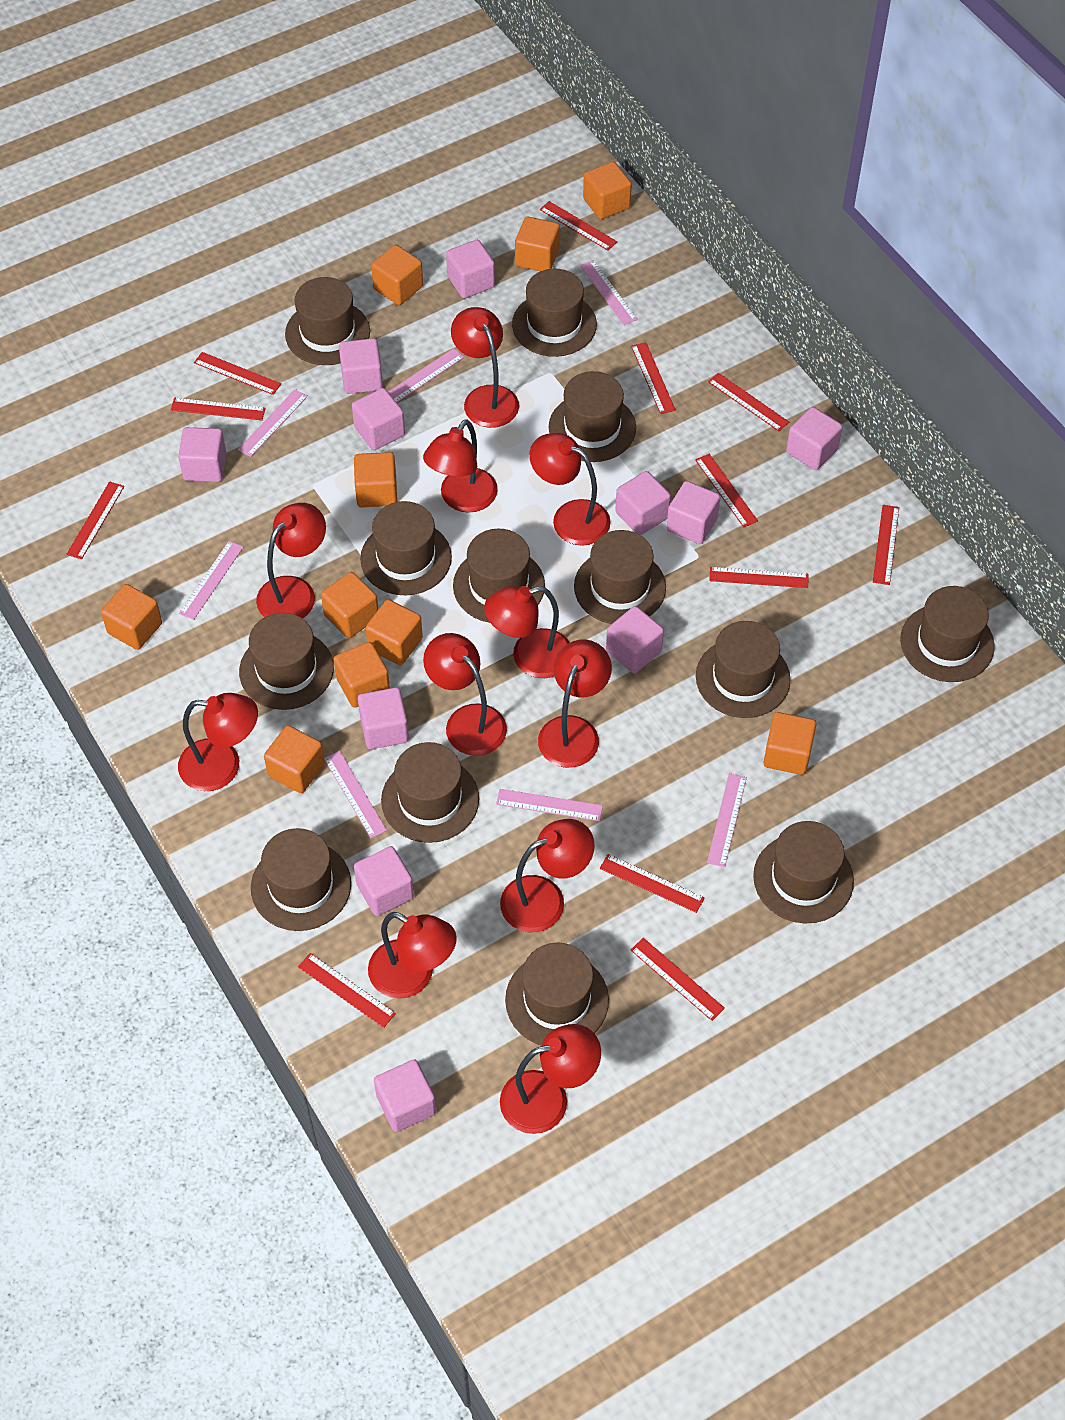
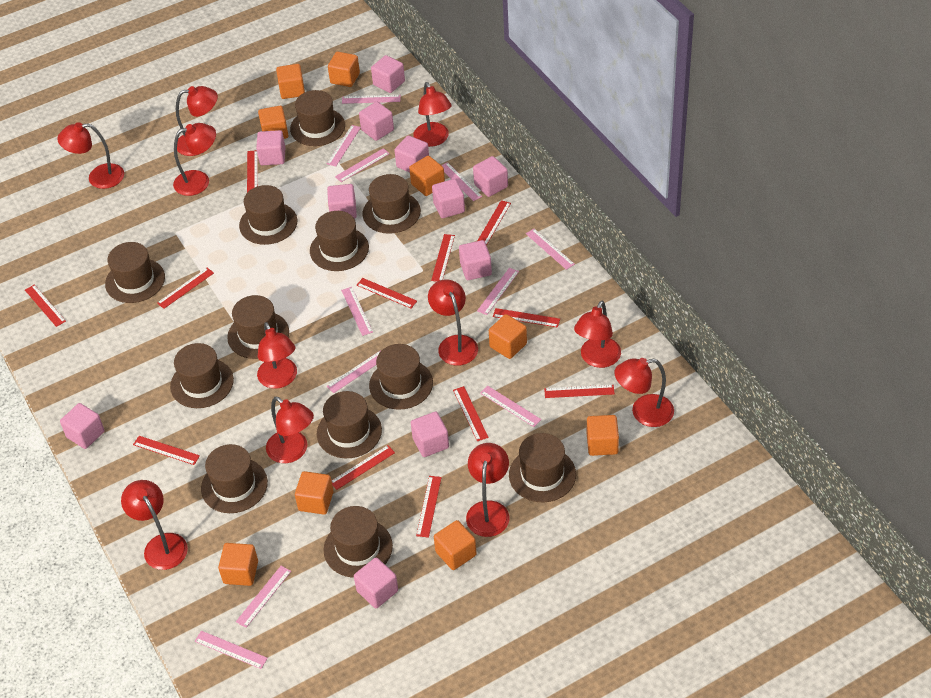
brown hat: [239,613,334,710] [251,828,351,931] [285,277,370,365] [360,501,452,595] [381,742,479,843] [453,529,545,623] [505,943,609,1045] [512,269,597,357] [549,371,636,462] [574,530,666,624] [696,621,791,718] [753,821,854,923] [900,586,995,682] = 13 -> [105,242,165,303] [170,343,234,408] [201,444,268,513] [227,295,289,359] [239,185,297,245] [290,90,345,146] [310,211,369,271] [317,391,382,458] [323,506,393,578] [363,174,421,234] [369,344,433,410] [509,433,576,502] = 12
orange cube: [101,584,162,650] [264,725,325,793] [321,572,378,638] [334,642,390,708] [354,452,397,508] [366,600,423,665] [371,245,423,305] [515,216,560,271] [583,161,632,219] [764,712,817,775] = 10 -> [218,543,258,586] [258,106,289,139] [276,64,305,99] [295,471,333,515] [328,52,360,87] [409,155,445,196] [434,520,477,570] [489,314,527,359] [587,415,619,456] = 9
pink ruler: [179,541,243,620] [238,389,308,457] [324,751,387,838] [388,348,464,403] [496,789,603,821] [580,260,638,325] [707,773,747,867] = 7 -> [195,631,268,669] [236,566,291,628] [327,125,361,167] [327,351,381,393] [335,148,390,182] [341,287,373,336] [342,95,401,104] [441,162,482,201] [477,268,519,315] [480,386,541,427] [526,229,575,270] = 11

